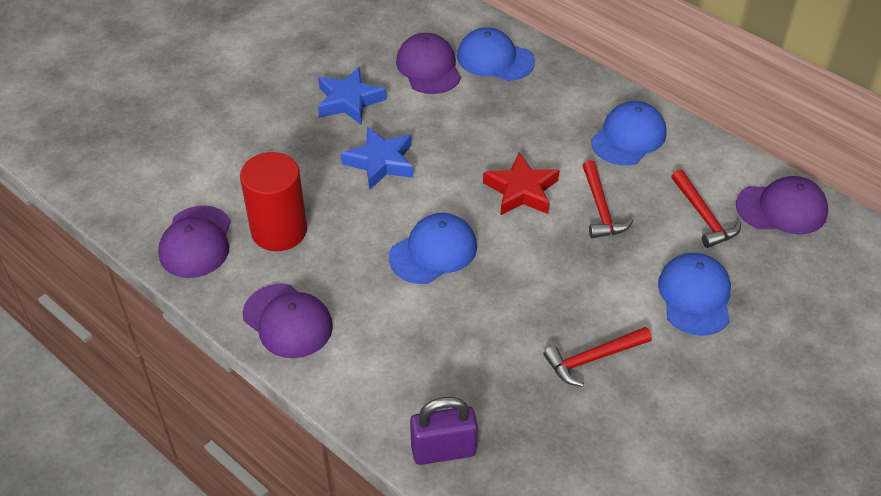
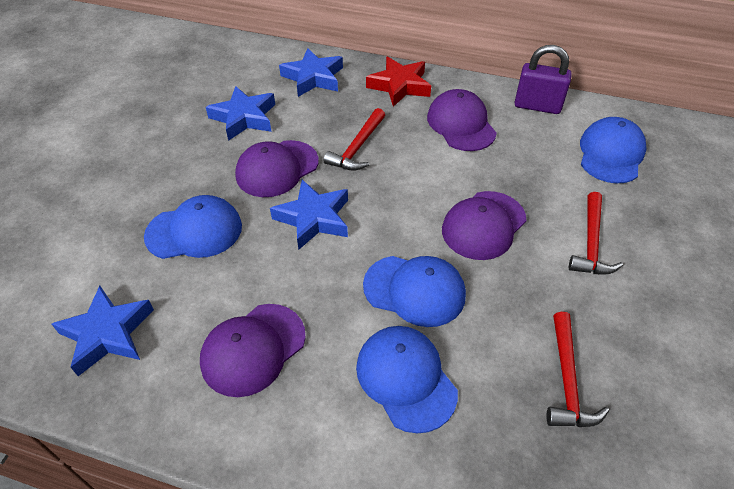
blue star: [318,67,386,125] [341,127,414,190] = 2 -> [52,286,154,376] [206,86,275,141] [270,180,348,249] [279,48,343,97] = 4
red cylinder: [240,152,307,251] = 1 -> none = 0

